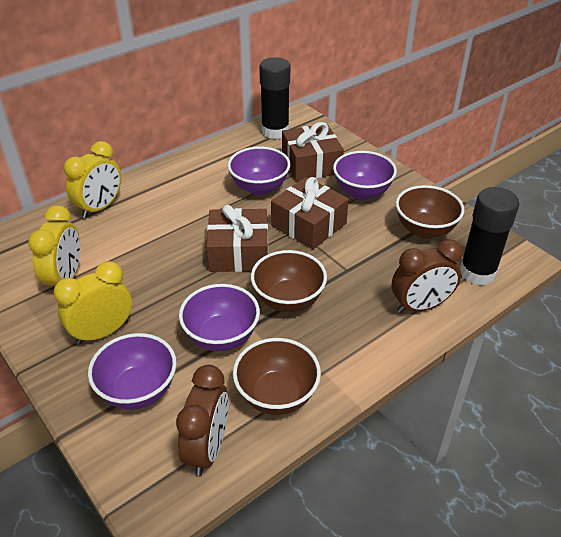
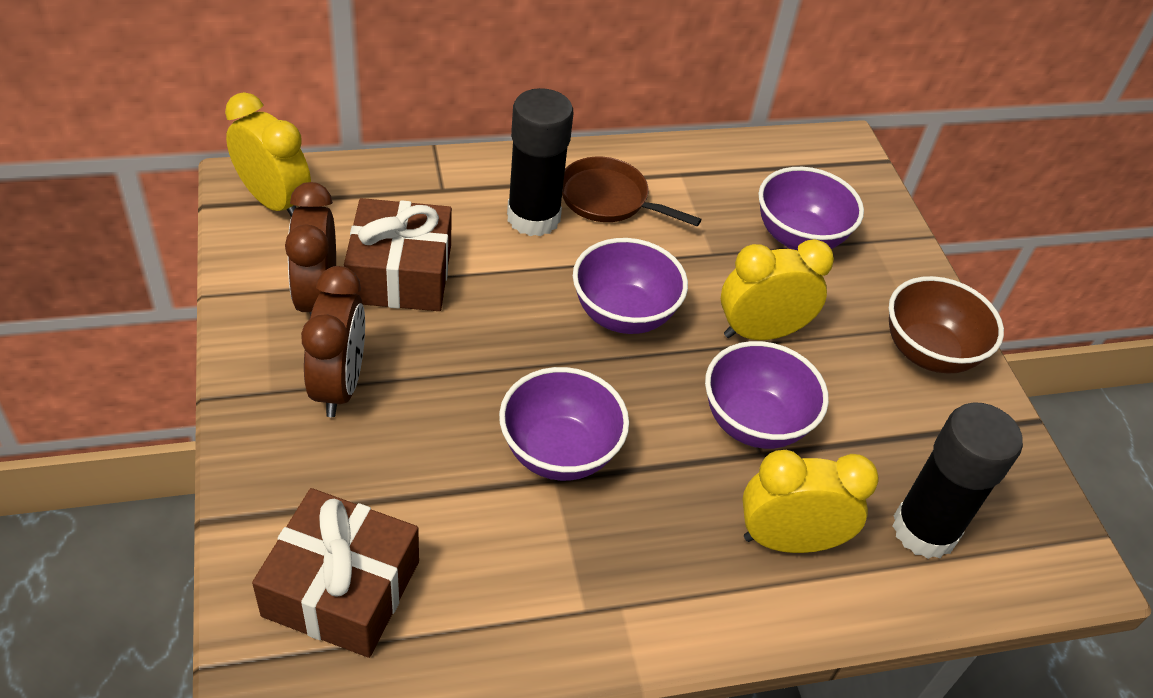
brown bowl: [233,338,321,415] [251,250,327,312] [396,185,464,239] = 3 -> [889,276,1004,374] = 1
brown gift: [206,205,268,272] [271,177,349,249] [282,122,344,181] = 3 -> [252,488,419,658] [344,198,452,311] = 2
brown pan: none = 0 -> [562,157,702,226] = 1

